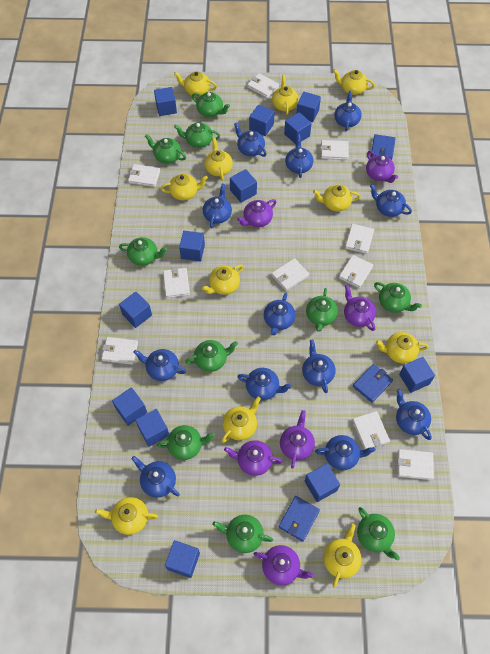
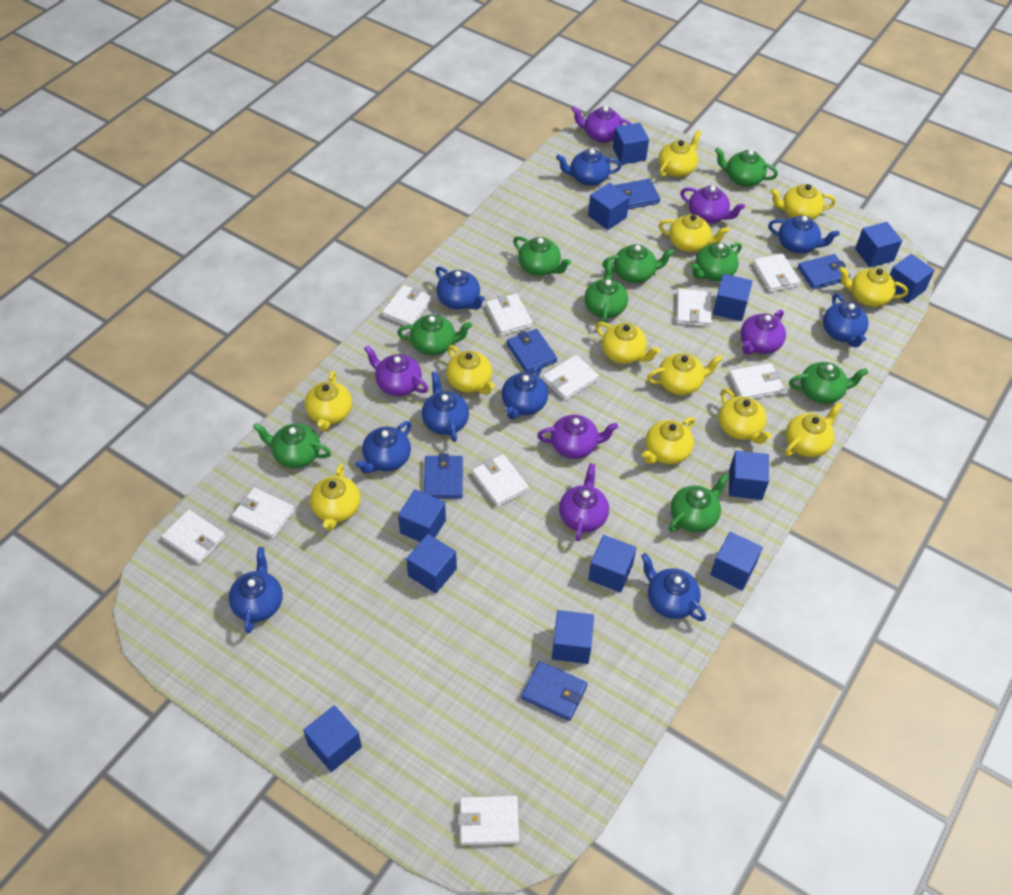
blue teapot: [131,456,180,498] [133,349,186,381] [203,184,232,228] [234,122,266,157] [237,368,292,400] [264,293,296,335] [285,135,313,178] [302,340,336,393] [315,435,376,470] [334,90,362,131] [370,184,412,217] [396,389,432,440] = 12 -> [229,547,283,634] [355,421,412,473] [422,371,469,442] [436,266,485,310] [502,365,548,419] [556,149,622,186] [641,553,706,621] [768,215,840,253] [823,293,869,348] = 9
blue wallet: [279,496,320,542] [353,364,393,403] [371,134,396,160] = 3 -> [424,453,463,499] [507,329,557,373] [521,661,588,721] [614,179,660,209] [798,254,850,290] = 5
green teapot: [119,237,167,266] [145,134,186,164] [157,425,215,460] [174,122,220,148] [185,340,238,372] [192,92,230,117] [213,515,274,553] [306,288,338,332] [357,507,400,560] [374,282,422,313] = 10 -> [253,423,331,468] [397,315,472,355] [513,236,571,276] [584,260,628,323] [602,244,674,283] [669,473,729,532] [691,243,742,281] [715,147,778,187] [789,362,868,404] = 9
yellow teapot: [95,497,158,535] [161,174,208,200] [174,72,217,97] [202,264,243,295] [205,138,233,181] [221,397,261,443] [272,75,299,115] [313,184,360,211] [323,524,362,588] [333,69,375,95] [375,332,428,364] = 11 -> [305,371,352,432] [310,464,361,531] [446,345,495,395] [595,322,660,364] [642,417,695,464] [647,353,723,395] [658,130,702,177] [659,214,729,252] [718,389,772,444] [770,184,836,220] [785,402,842,457] [839,266,908,307] = 12

